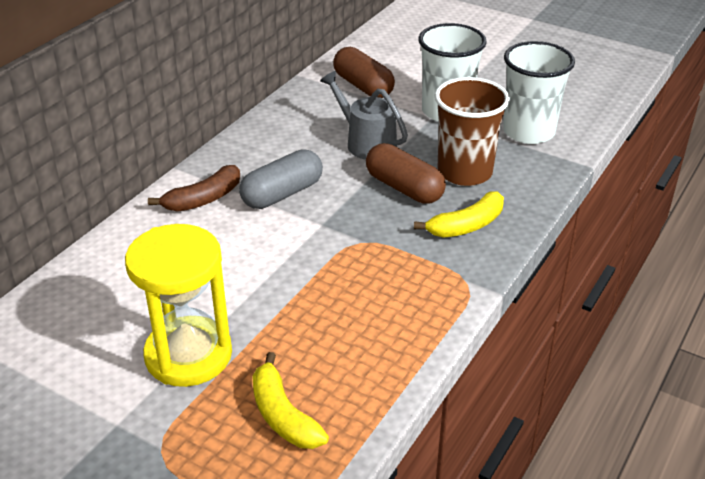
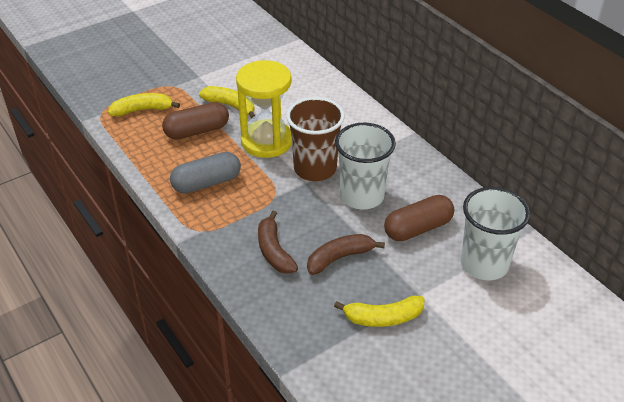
brown banana: [148,165,240,212] = 1 -> [258,211,298,274] [307,234,385,275] = 2
grey watering can: [320,71,408,160] = 1 -> none = 0
yellow banana: [252,352,329,449] [414,192,504,237] = 2 -> [108,93,180,116] [199,86,255,119] [334,296,425,327] = 3

